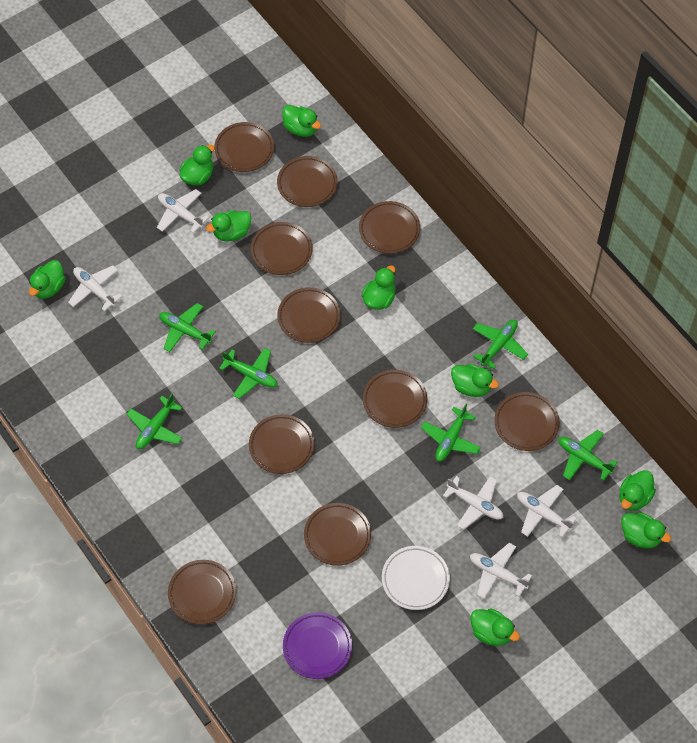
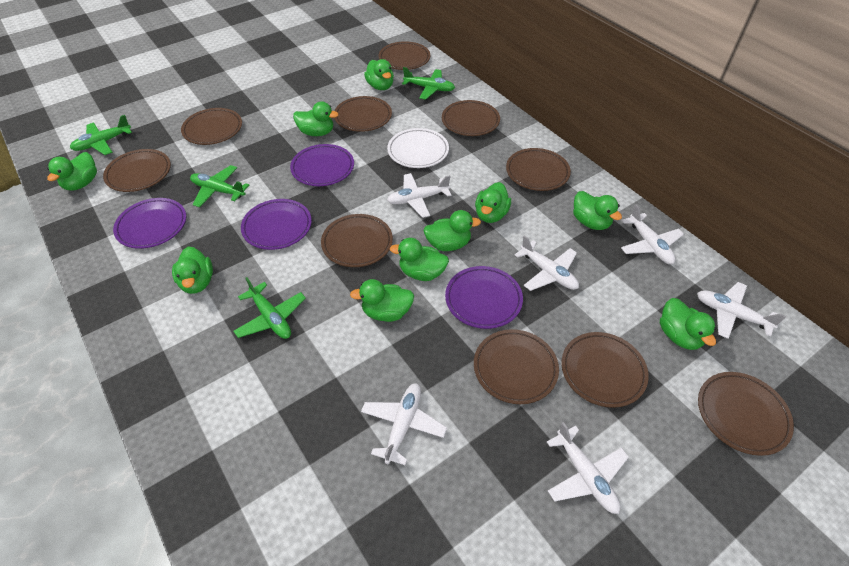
green duck: [29,260,65,299] [179,145,215,185] [206,210,251,241] [282,105,321,137] [361,266,395,310] [451,364,499,397] [470,609,520,646] [619,470,656,511] [621,512,671,548] = 9 -> [47,152,97,191] [172,246,213,294] [293,101,339,136] [350,279,414,322] [364,59,394,90] [390,238,449,281] [423,210,481,251] [475,182,511,223] [573,191,622,230] [660,298,716,350] = 10
green plane: [126,393,182,449] [159,303,216,352] [219,348,278,399] [421,404,481,462] [473,320,528,369] [558,430,617,481] = 6 -> [70,115,132,155] [190,165,249,207] [233,277,306,339] [402,67,455,100] = 4
purple plate: [283,612,352,679] = 1 -> [113,198,186,249] [241,199,312,250] [290,144,354,186] [445,266,523,329] = 4
white plane: [68,265,122,311] [157,189,209,233] [443,476,503,530] [470,543,532,599] [517,485,577,538] = 5 -> [361,383,447,465] [387,173,451,218] [515,235,579,291] [547,422,629,514] [621,204,684,264] [697,282,786,339] = 6

